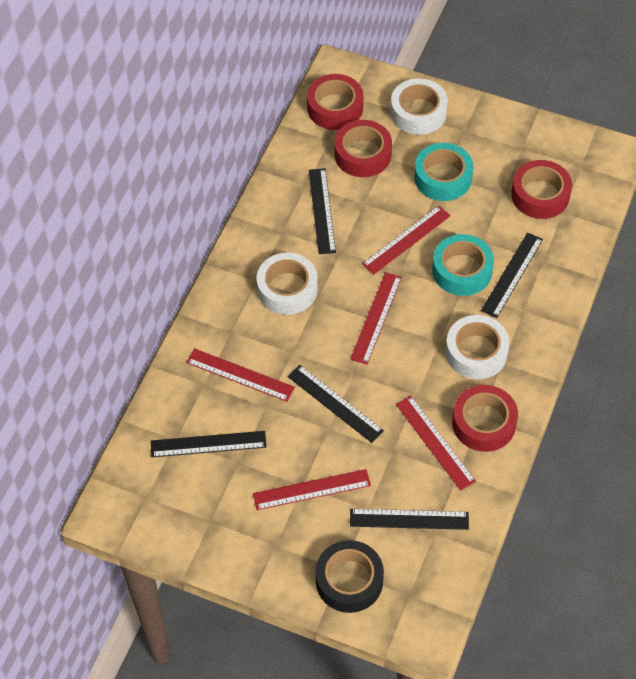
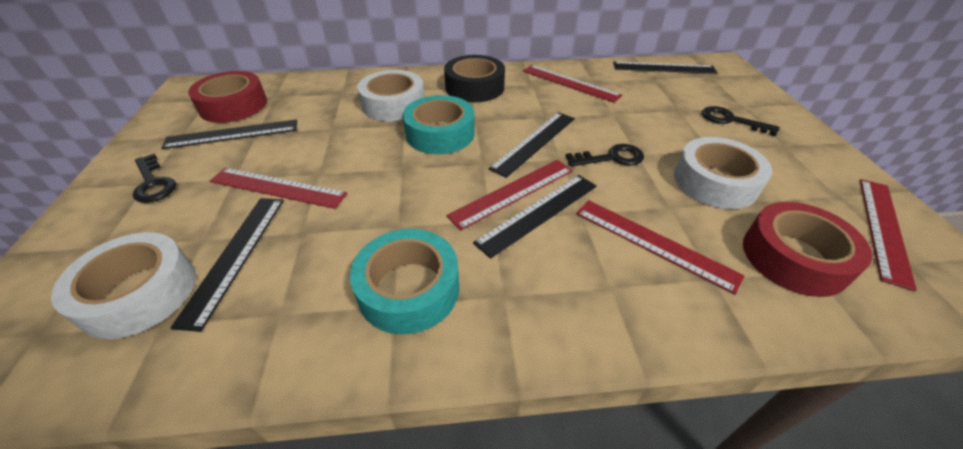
black key: none = 0 -> [133,154,176,203] [566,144,644,166] [702,106,780,136] = 3
red tape: [307,74,363,130] [335,120,392,177] [452,385,518,452] [511,160,572,219] = 4 -> [188,71,267,123] [743,202,872,297] = 2

